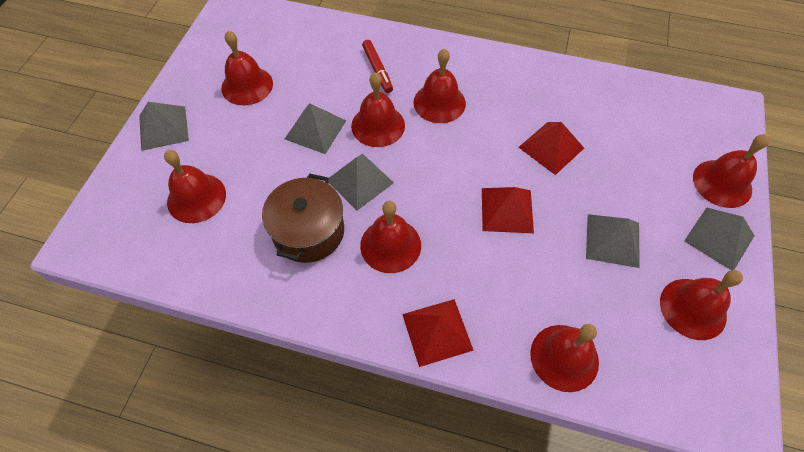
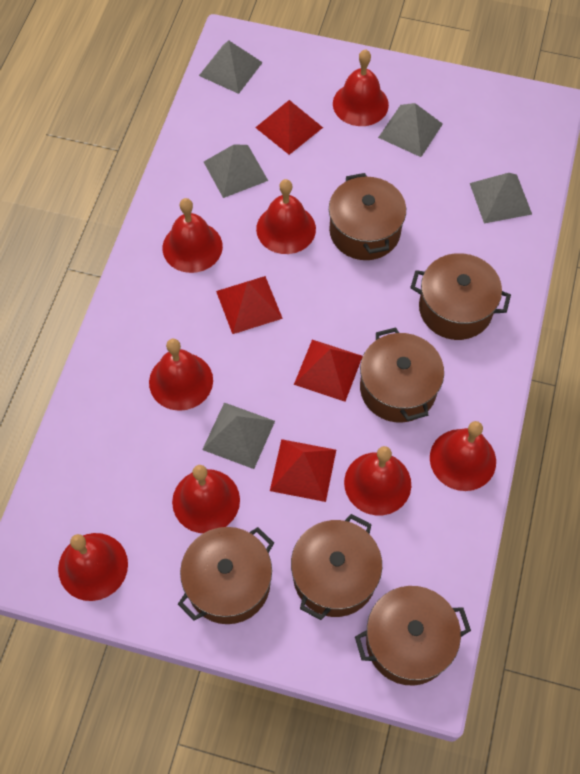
brown pot: [262,174,344,263] = 1 -> [178,527,274,624] [291,514,382,620] [329,173,406,260] [355,586,471,685] [360,327,444,422] [410,253,511,340] = 6
red marker: [362,40,393,93] = 1 -> none = 0
red pyramid: [402,299,474,367] [482,187,534,233] [519,122,584,175] = 3 -> [216,276,283,334] [255,100,323,155] [270,439,336,502] [294,340,363,402] = 4

